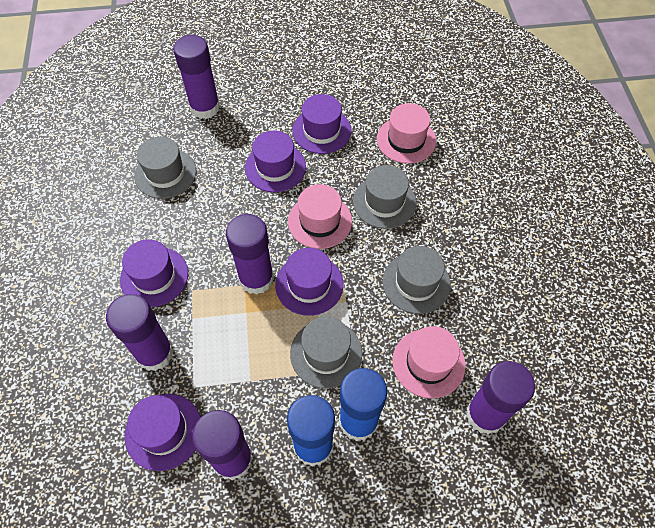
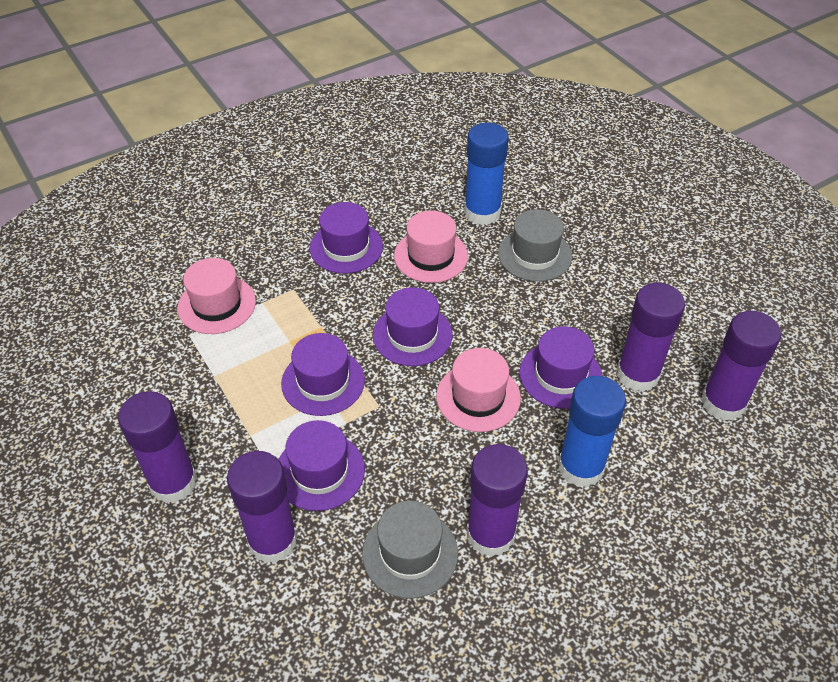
grey hat: [134,137,196,199] [290,317,362,388] [353,165,416,229] [383,246,451,314] = 4 -> [362,500,458,598] [498,209,572,282] = 2

